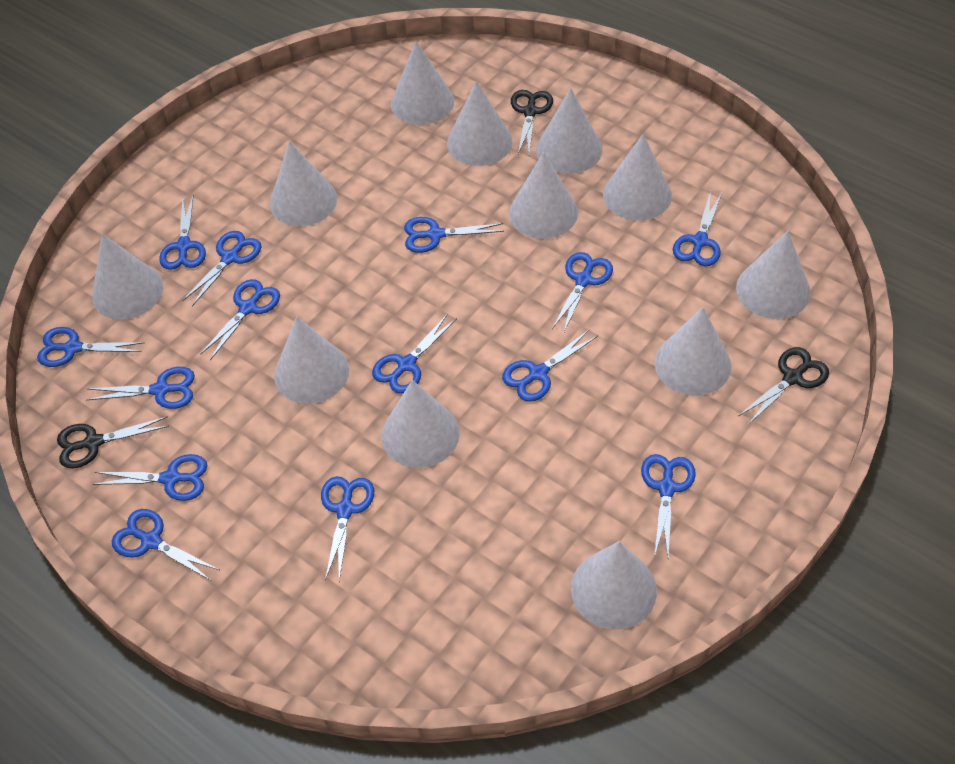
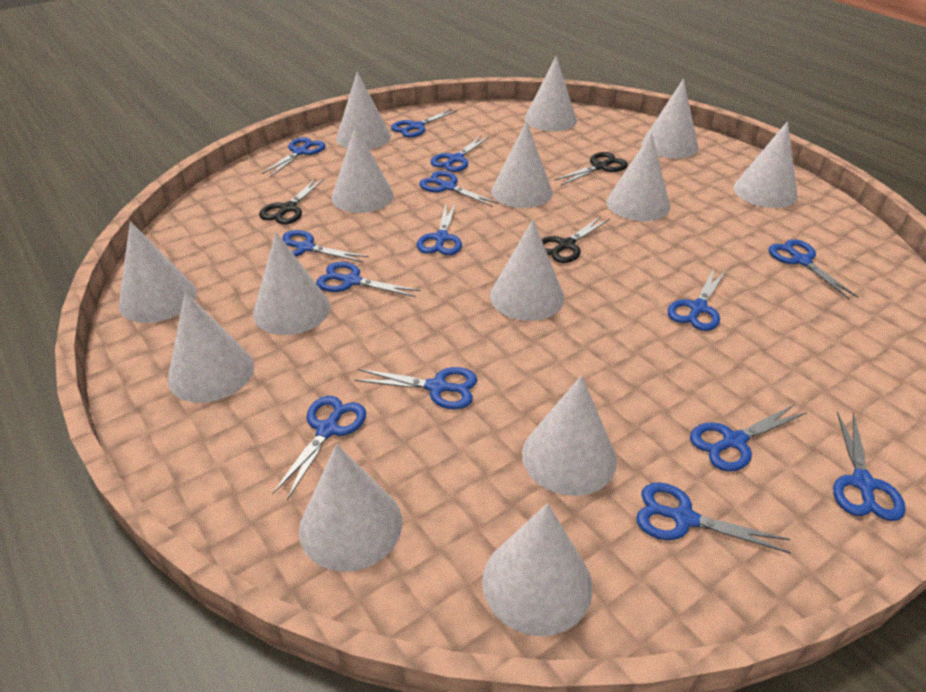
white cone: [92,234,163,320] [270,141,337,226] [274,316,349,404] [382,380,460,468] [391,41,454,125] [447,81,513,166] [509,152,578,239] [536,88,602,174] [571,541,657,630] [603,134,672,221] [655,307,731,396] [736,231,811,319] = 12 -> [119,221,197,323] [168,292,254,403] [253,232,330,335] [299,444,402,572] [332,125,394,213] [336,72,391,150] [482,503,592,636] [490,220,564,321] [491,121,553,208] [522,375,617,496] [524,56,577,131] [606,133,670,221] [642,79,698,159] [734,121,798,208] = 14

